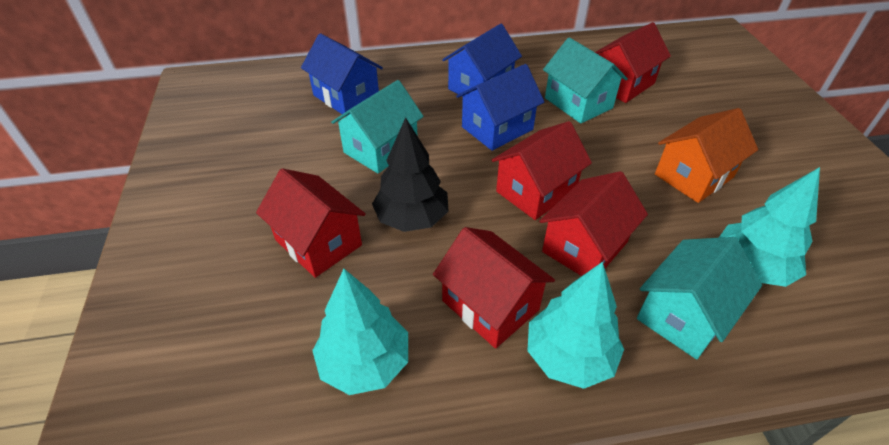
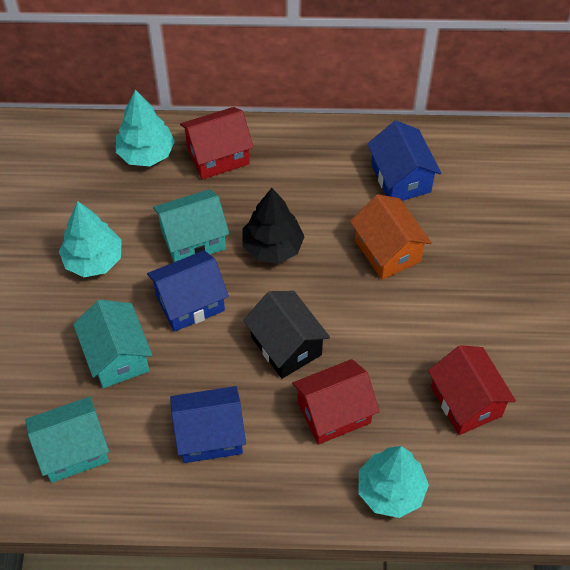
black house: none = 0 -> [243,291,330,379] = 1
red house: [256,168,366,278] [433,227,555,349] [492,121,592,220] [539,171,648,276] [595,22,671,103] = 5 -> [180,107,254,180] [292,359,380,445] [428,345,516,435] = 3

